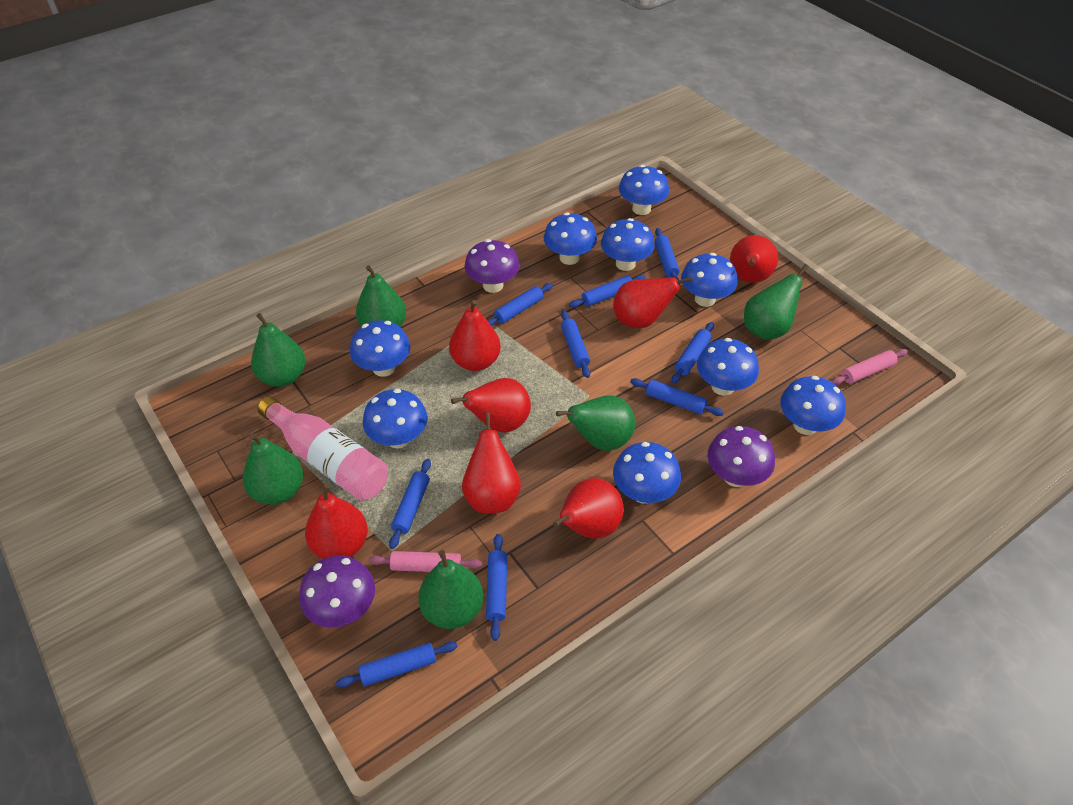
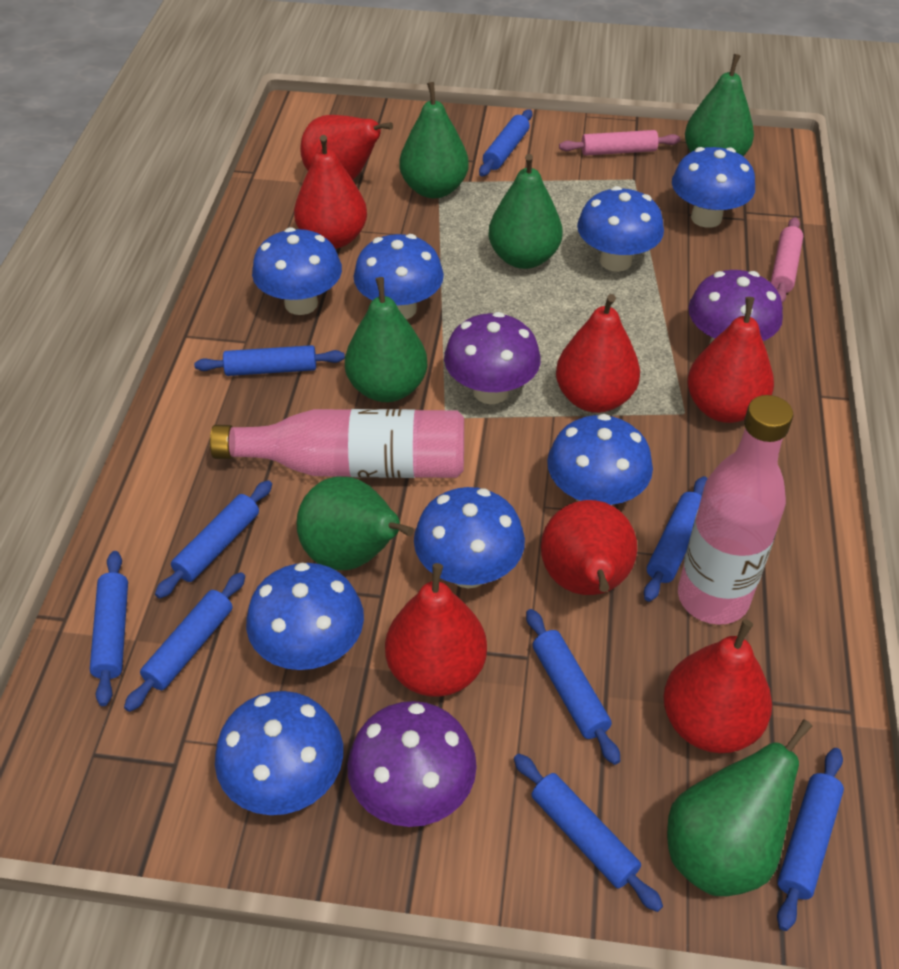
blue mushroom: [350,320,410,377] [363,389,428,449] [544,212,597,265] [601,218,655,271] [613,442,681,504] [619,165,669,215] [681,253,738,307] [697,338,759,396] [780,376,846,435] = 9 -> [215,691,343,815] [246,562,364,670] [252,227,342,315] [353,234,444,319] [414,487,525,588] [547,414,653,505] [577,186,664,272] [672,147,755,228] = 8
pink bottle: [258,396,388,501] = 1 -> [210,409,464,478] [678,395,793,625] = 2

